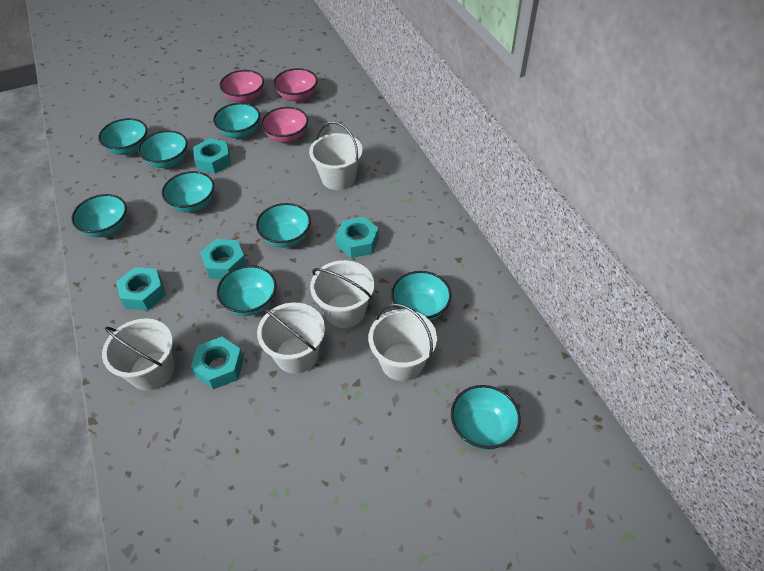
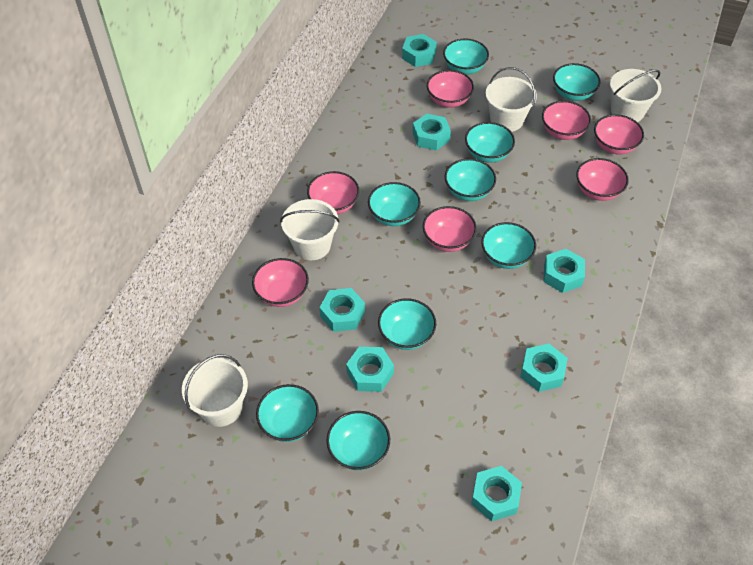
pink bowl: [220,70,264,103] [261,107,308,143] [273,68,318,102] = 3 -> [252,258,309,307] [307,171,359,214] [423,206,477,252] [427,70,474,108] [542,101,591,140] [576,158,629,201] [594,114,644,155] = 7
turquoise nut: [116,267,166,310] [191,337,244,389] [193,138,231,174] [200,239,247,279] [336,217,379,258] = 5 -> [319,288,365,332] [346,347,394,392] [402,34,437,67] [413,114,451,151] [471,466,522,521] [520,343,567,392] [544,249,585,293] = 7
white bucket: [102,318,174,391] [257,303,325,374] [309,122,363,190] [310,260,374,328] [368,303,437,381] = 5 -> [182,354,248,427] [280,199,340,260] [486,67,537,132] [610,69,661,122] = 4

